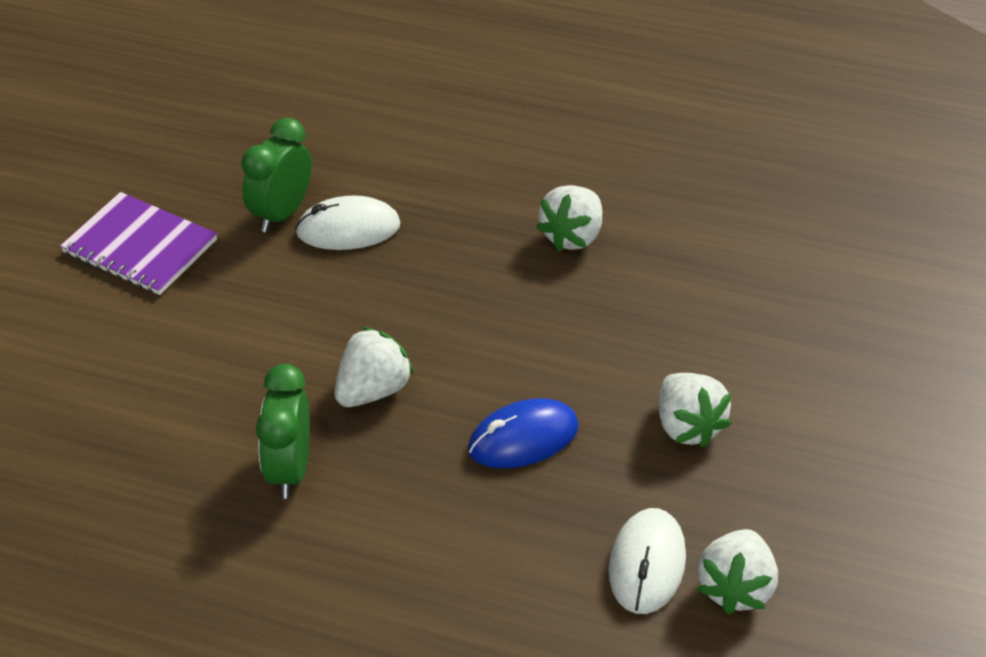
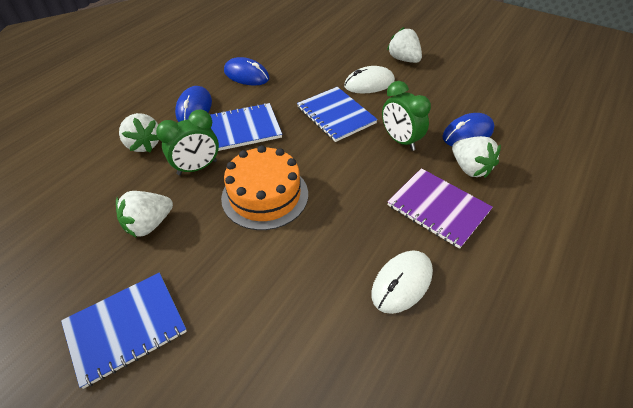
blue mouse: [468,399,579,468] = 1 -> [175,86,212,122] [224,57,269,86] [442,113,495,146] = 3
blue notebook: none = 0 -> [61,273,187,389] [210,103,282,151] [297,87,378,142] = 3
orange cake: none = 0 -> [221,145,308,230] = 1

